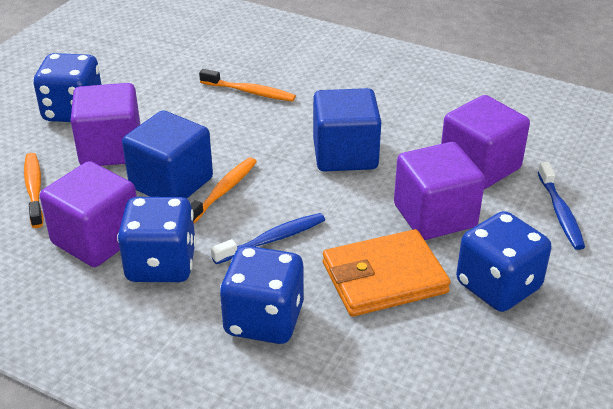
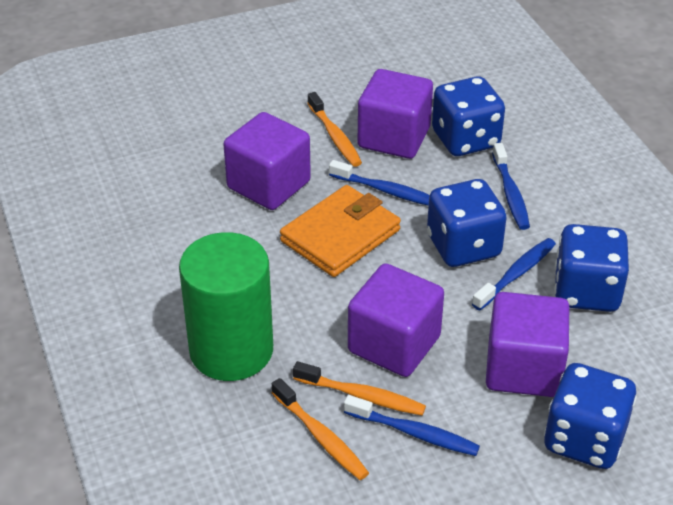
blue cube: [122,110,213,199] [313,88,381,171] = 2 -> none = 0
blue toothbrush: [211,213,325,264] [538,162,585,250] = 2 -> [329,160,430,206] [344,395,480,456] [472,238,556,310] [492,143,530,230] = 4
green cylinder: none = 0 -> [179,232,273,381] = 1

